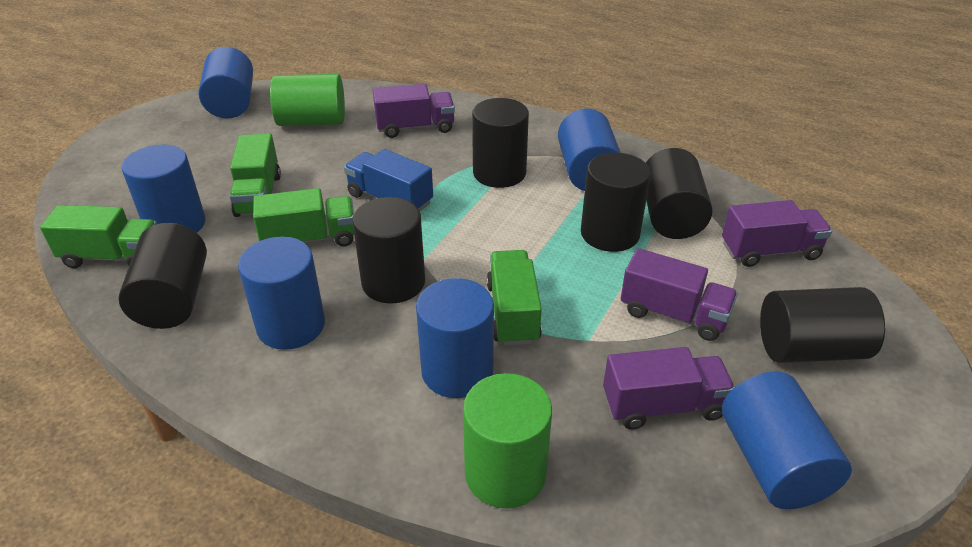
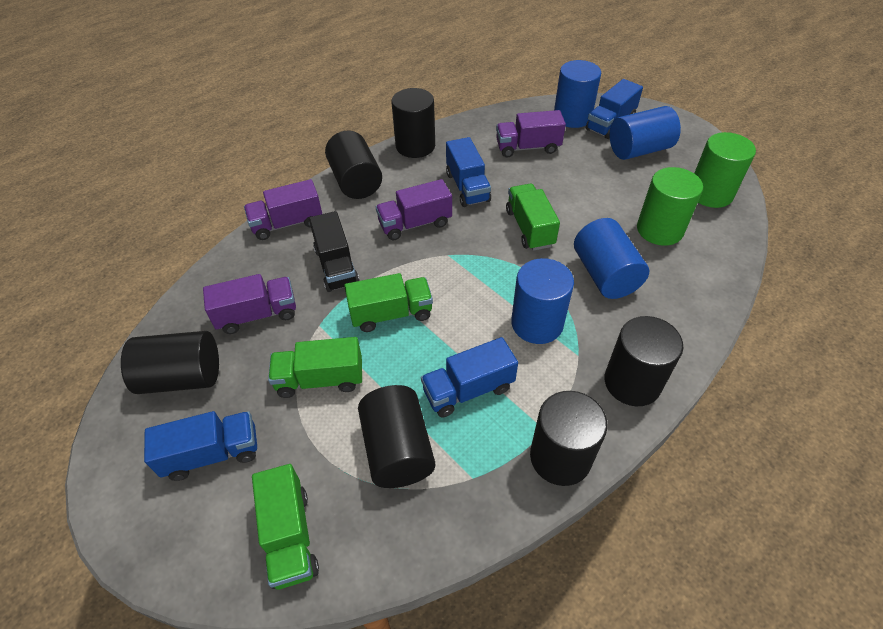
black truck: none = 0 -> [309,211,360,292] = 1
blue cylinder: [122,145,205,233] [199,47,253,119] [238,236,325,350] [416,278,494,398] [558,109,621,191] [722,372,852,509] = 6 -> [511,258,574,344] [554,60,601,128] [574,218,649,299] [609,106,681,160] = 4
blue truck: [344,149,433,211] = 1 -> [144,411,257,481] [421,337,518,417] [446,137,491,207] [586,79,643,139] = 4

